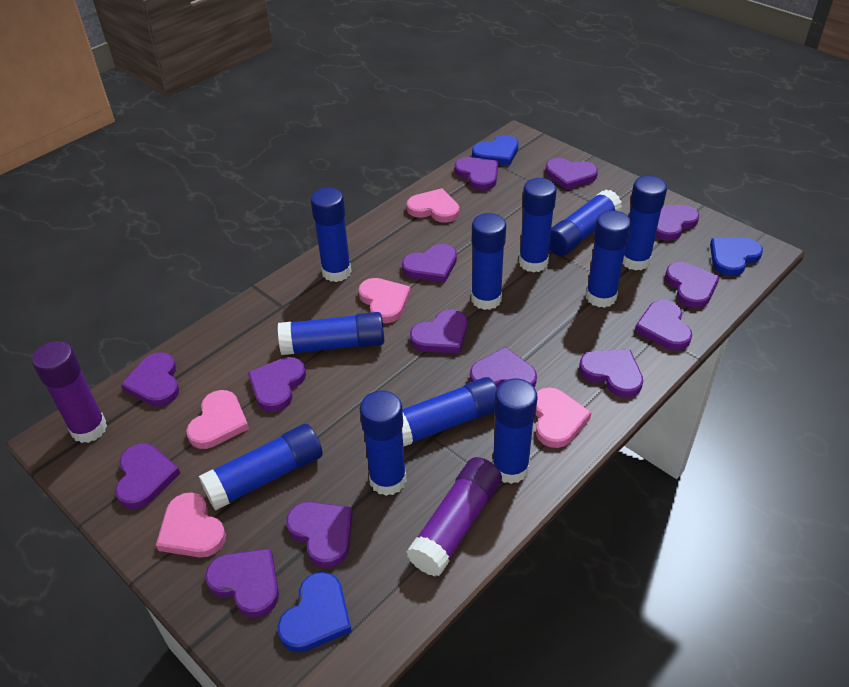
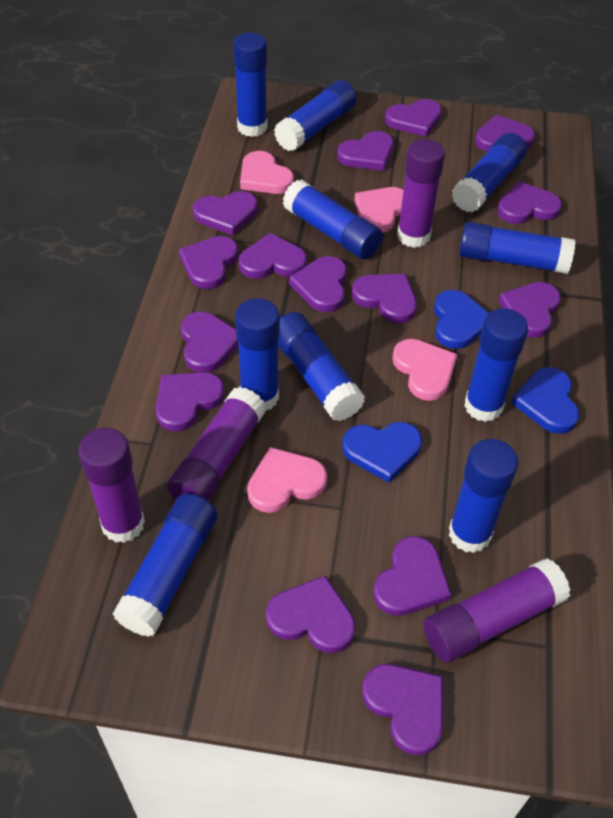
blue glue stick: [199,424,323,510] [278,312,384,355] [311,188,352,282] [360,390,407,496] [402,377,497,447] [471,213,506,310] [492,379,538,484] [519,178,557,273] [549,189,622,256] [586,210,631,308] [623,176,667,271] = 11 -> [113,493,217,637] [233,33,267,137] [235,298,280,411] [274,80,356,151] [278,312,365,421] [283,179,383,259] [449,439,518,553] [452,133,527,212] [459,222,575,274] [464,308,528,422] = 10
pink heart: [156,492,226,557] [186,390,249,449] [358,278,411,323] [407,188,459,223] [536,387,592,448] = 5 -> [240,151,294,194] [247,447,327,513] [355,187,404,233] [392,339,457,401] = 4
purple glue stick: [32,341,107,443] [407,457,502,576] = 2 -> [79,428,145,543] [167,387,266,501] [397,139,445,248] [423,558,570,663] = 4
purple heart: [115,443,180,509] [121,352,179,406] [205,548,279,617] [248,357,306,412] [286,502,353,568] [402,244,457,283] [410,310,467,354] [455,157,498,191] [470,347,537,388] [545,158,598,190] [579,350,643,398] [635,300,692,350] [656,205,699,241] [665,262,720,308] = 14 -> [156,372,225,432] [179,236,238,289] [181,312,238,373] [193,191,258,235] [239,233,307,279] [266,575,356,653] [289,256,347,312] [337,131,394,171] [352,274,417,323] [362,664,443,755] [373,536,452,616] [385,99,442,137] [475,115,535,152] [497,181,562,224] [498,282,561,338] = 15

